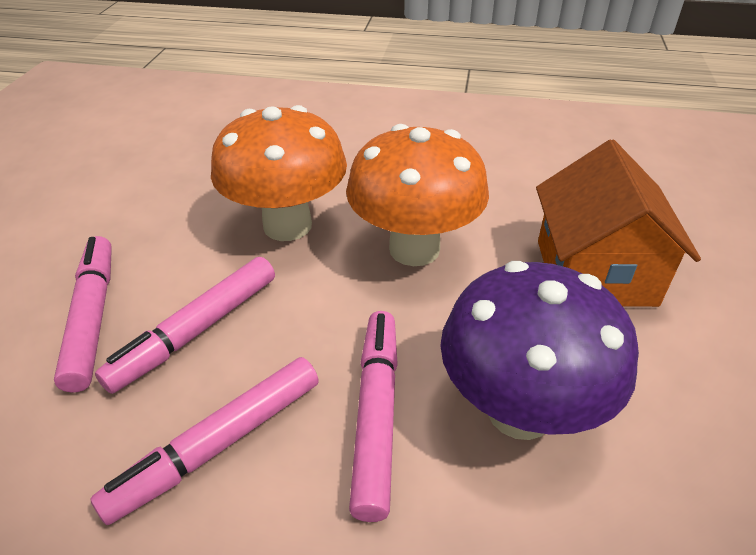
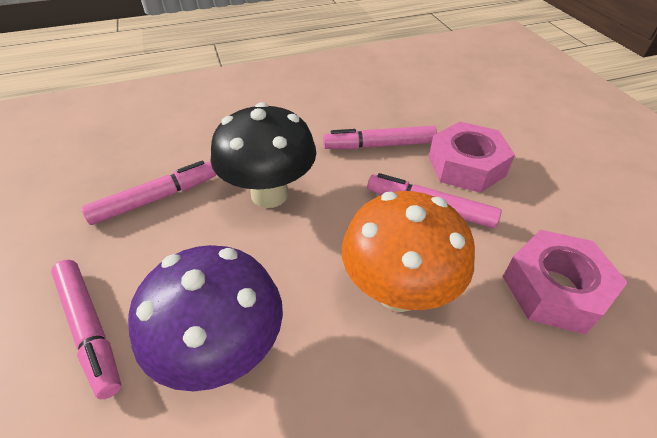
black mushroom: none = 0 -> [211,102,316,208] = 1
orange house: [536,139,701,307] = 1 -> none = 0
orange mushroom: [211,105,347,241] [346,124,489,266] = 2 -> [342,191,475,312] = 1
pink nut: none = 0 -> [429,122,515,193] [503,230,628,334] = 2

